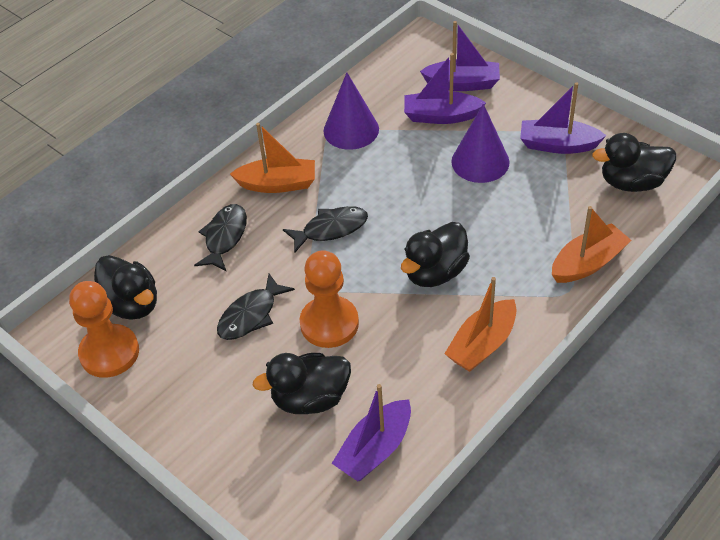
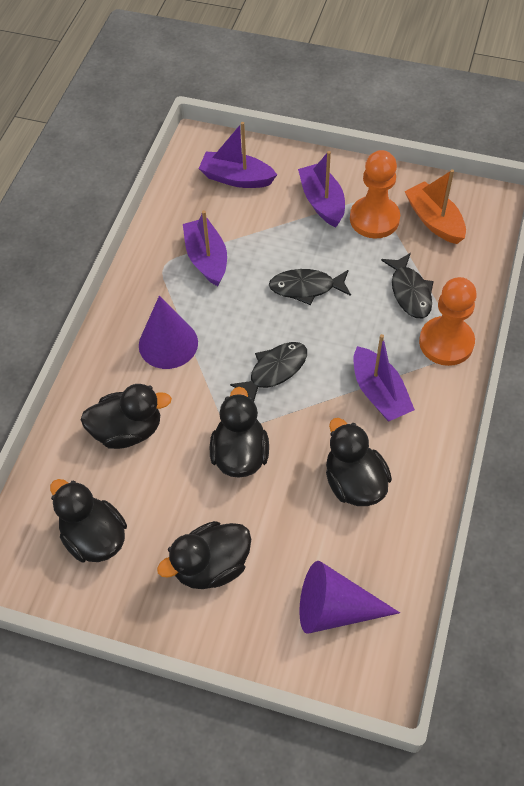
black duck: [94,255,157,320] [253,353,351,414] [401,222,470,287] [592,133,676,192] = 4 -> [50,479,127,563] [81,384,172,449] [157,521,251,589] [210,387,269,478] [326,418,392,506] = 5
orange boat: [230,123,315,193] [444,277,517,372] [552,206,631,283] = 3 -> [405,169,466,244] = 1

